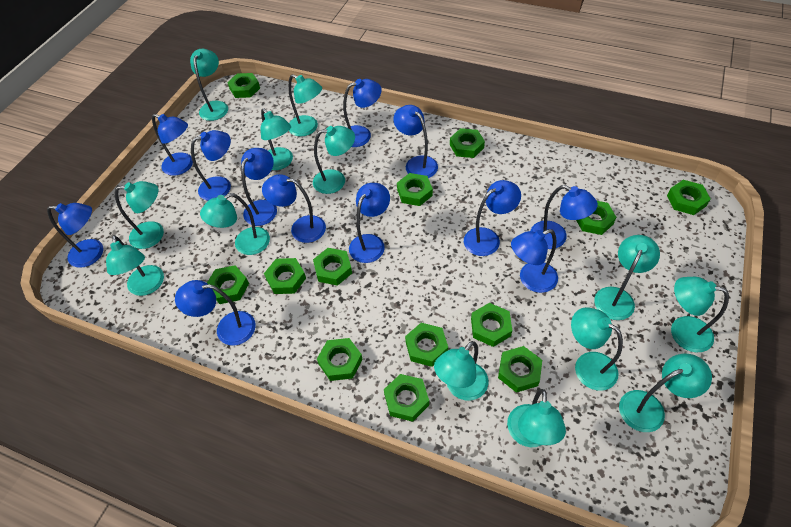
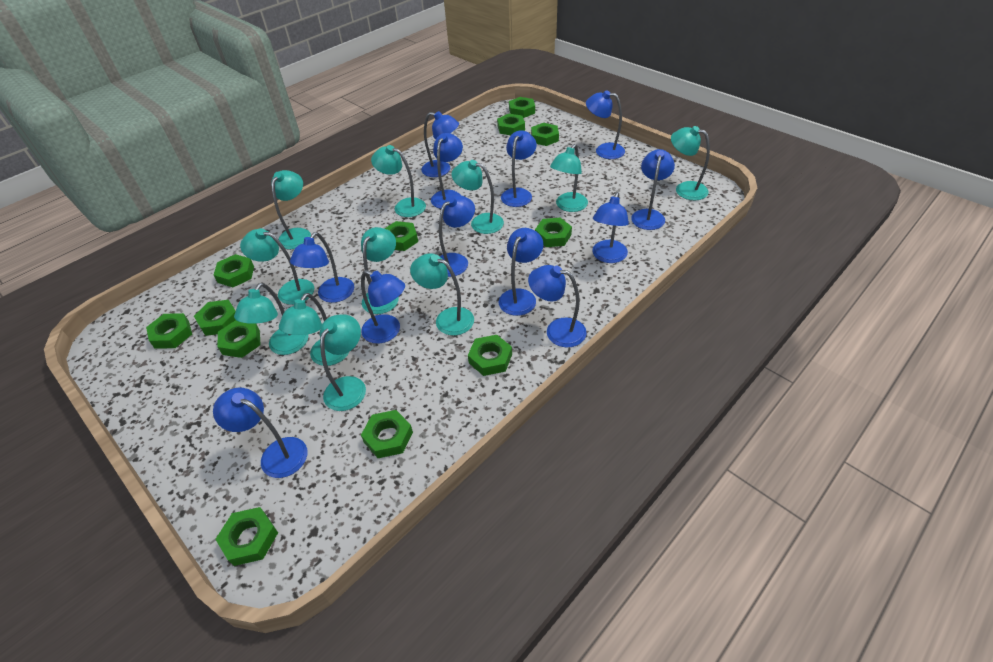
green nut: [207,265,249,304] [227,73,260,98] [264,258,306,294] [313,248,352,286] [317,338,363,381] [384,374,429,422] [397,173,433,206] [405,323,448,367] [450,128,485,158] [471,303,512,347] [498,346,542,393] [576,201,616,235] [667,180,711,215] = 13 -> [146,313,192,349] [194,300,236,336] [214,254,254,287] [215,507,278,566] [218,320,261,358] [361,410,413,458] [384,221,418,251] [468,335,512,376] [497,114,525,135] [509,97,535,118] [531,123,559,146] [535,218,572,247] = 12
turquoise lamp: [106,235,164,296] [115,181,164,249] [190,49,228,121] [200,193,270,255] [260,108,293,170] [288,74,322,137] [313,126,355,194] [434,341,488,401] [507,389,566,447] [571,307,623,391] [594,235,660,320] [619,354,712,432] [671,277,729,352] = 13 -> [234,283,308,355] [240,228,314,305] [271,170,311,249] [279,293,349,366] [320,314,366,411] [361,227,399,314] [371,145,426,217] [410,253,474,335] [452,160,504,234] [550,144,588,212] [671,126,710,200] = 11

